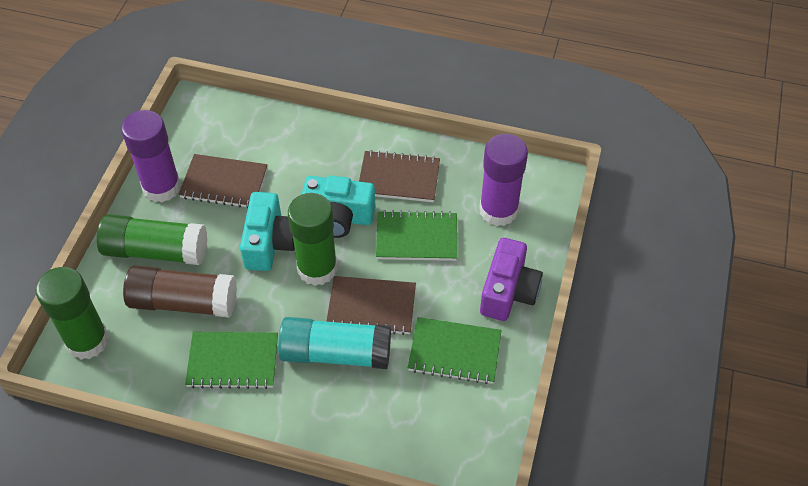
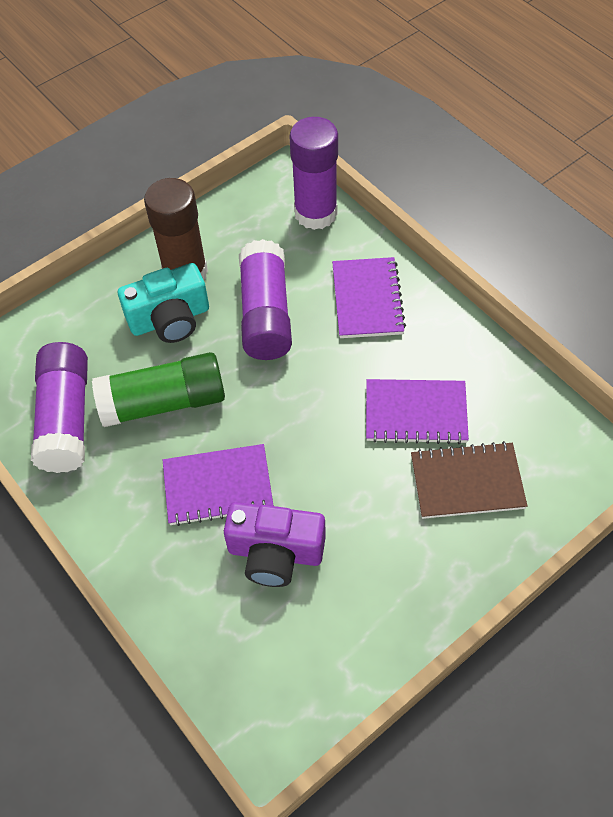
brown notebook: [179,154,268,209] [326,276,416,335] [359,150,440,202] = 3 -> [411,441,527,519] = 1
green glue stick: [36,267,109,360] [97,214,207,265] [288,193,338,286] = 3 -> [92,352,225,427] = 1
green notebook: [185,332,278,389] [376,210,457,261] [408,317,502,384] = 3 -> none = 0
purple glue stick: [121,110,181,202] [479,134,528,226] = 2 -> [31,342,88,473] [239,239,292,360] [289,117,338,230] = 3
purple notebook: none = 0 -> [163,444,274,526] [332,257,406,338] [366,379,469,444] = 3
turquoise camera: [240,192,295,271] [301,175,376,238] = 2 -> [118,263,209,343] = 1
turquoise glue stick: [278,317,391,369] = 1 -> none = 0

